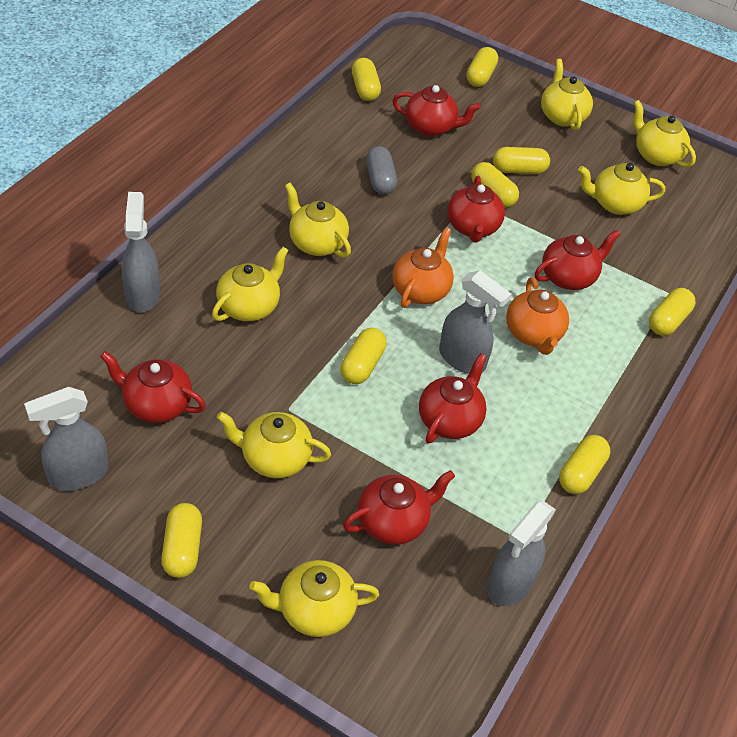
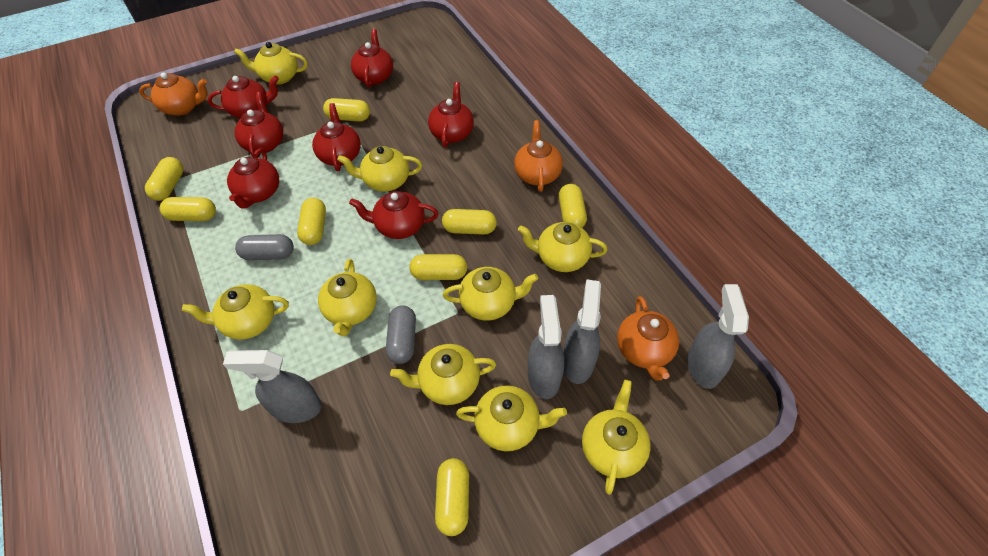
grey capsule: [366,146,397,195] = 1 -> [235,234,294,260] [386,305,416,364] = 2
orange teapot: [392,227,454,308] [506,278,569,355] = 2 -> [139,72,208,116] [514,120,563,192] [617,296,679,380] = 3
red teapot: [100,351,206,423] [343,470,455,545] [393,85,481,137] [419,353,487,443] [447,176,505,243] [535,230,620,290] = 6 -> [208,76,279,118] [227,148,279,209] [234,92,283,158] [312,103,361,171] [349,191,438,239] [351,29,393,88] [428,82,474,148] = 7
yellow teapot: [212,247,289,321] [217,412,331,478] [250,560,379,637] [285,183,351,258] [541,59,593,130] [578,163,665,215] [633,100,696,167] = 7 -> [182,284,289,340] [234,42,308,84] [318,259,377,336] [338,146,422,191] [390,344,496,405] [443,267,538,320] [456,385,567,451] [518,222,607,272] [582,380,650,494] = 9

